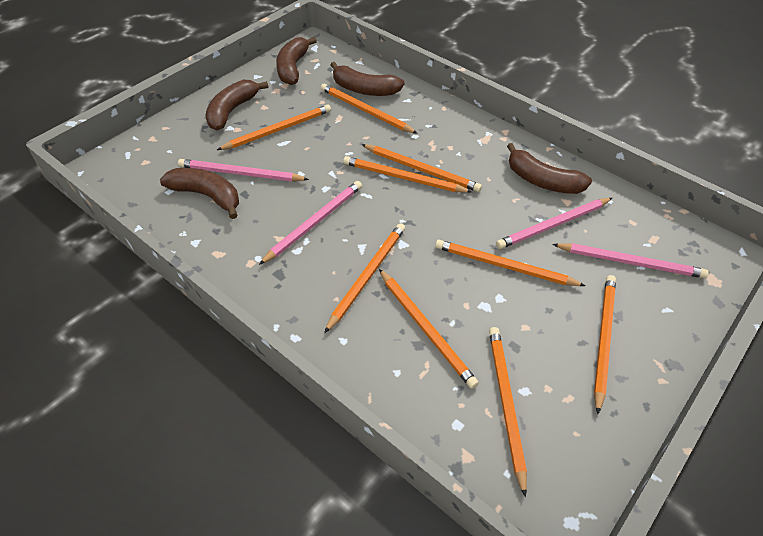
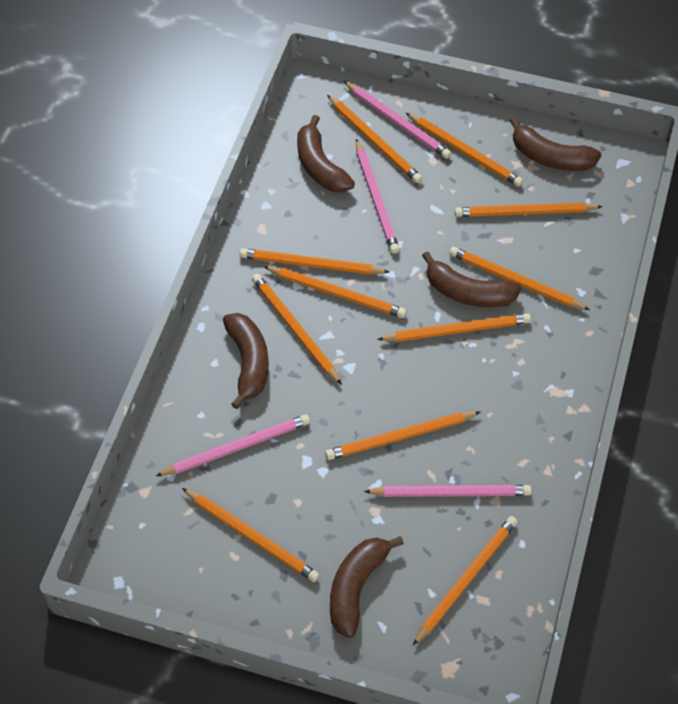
orange pencil: [217,104,331,150] [321,83,418,134] [324,223,405,333] [343,156,472,193] [361,144,482,192] [379,269,479,389] [435,240,586,286] [489,327,527,498] [594,275,616,414] = 9 -> [182,488,320,582] [240,248,389,275] [252,274,342,385] [263,266,407,318] [325,411,480,460] [327,95,422,183] [377,313,531,342] [406,113,523,187] [413,516,518,645] [449,247,590,310] [455,203,603,217] = 11

